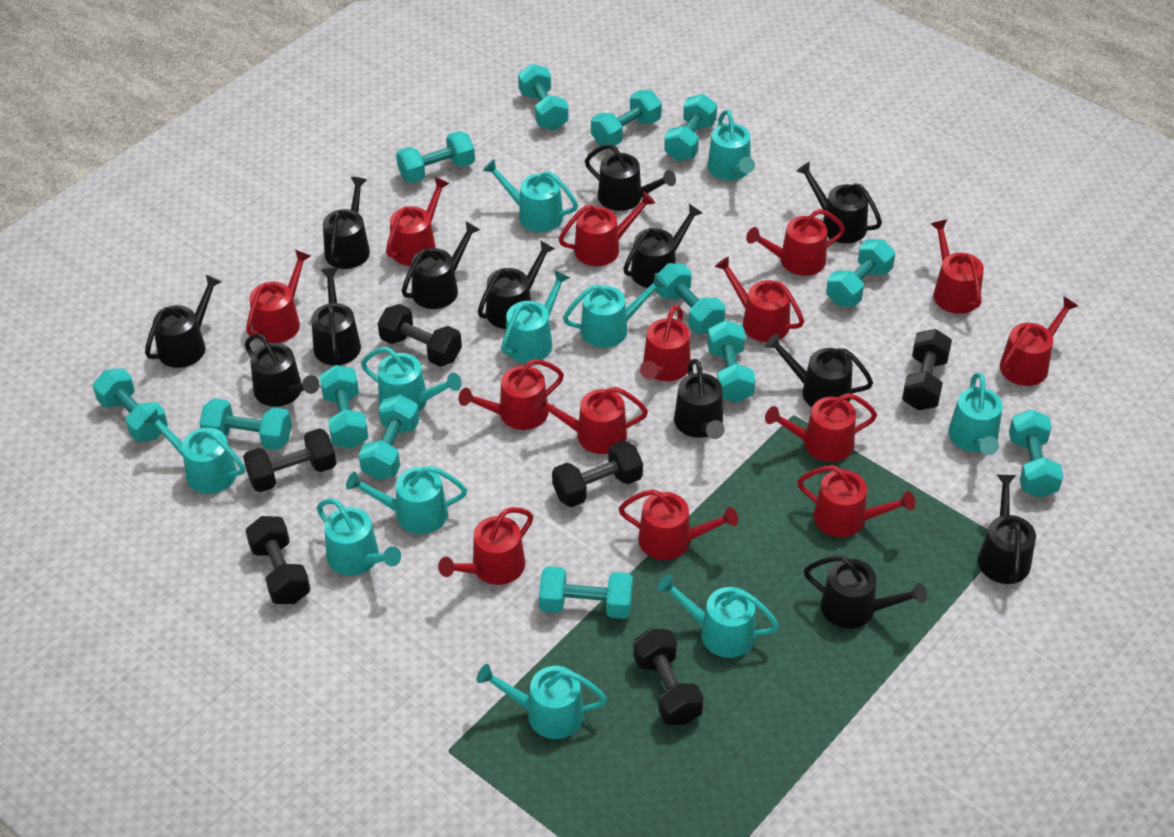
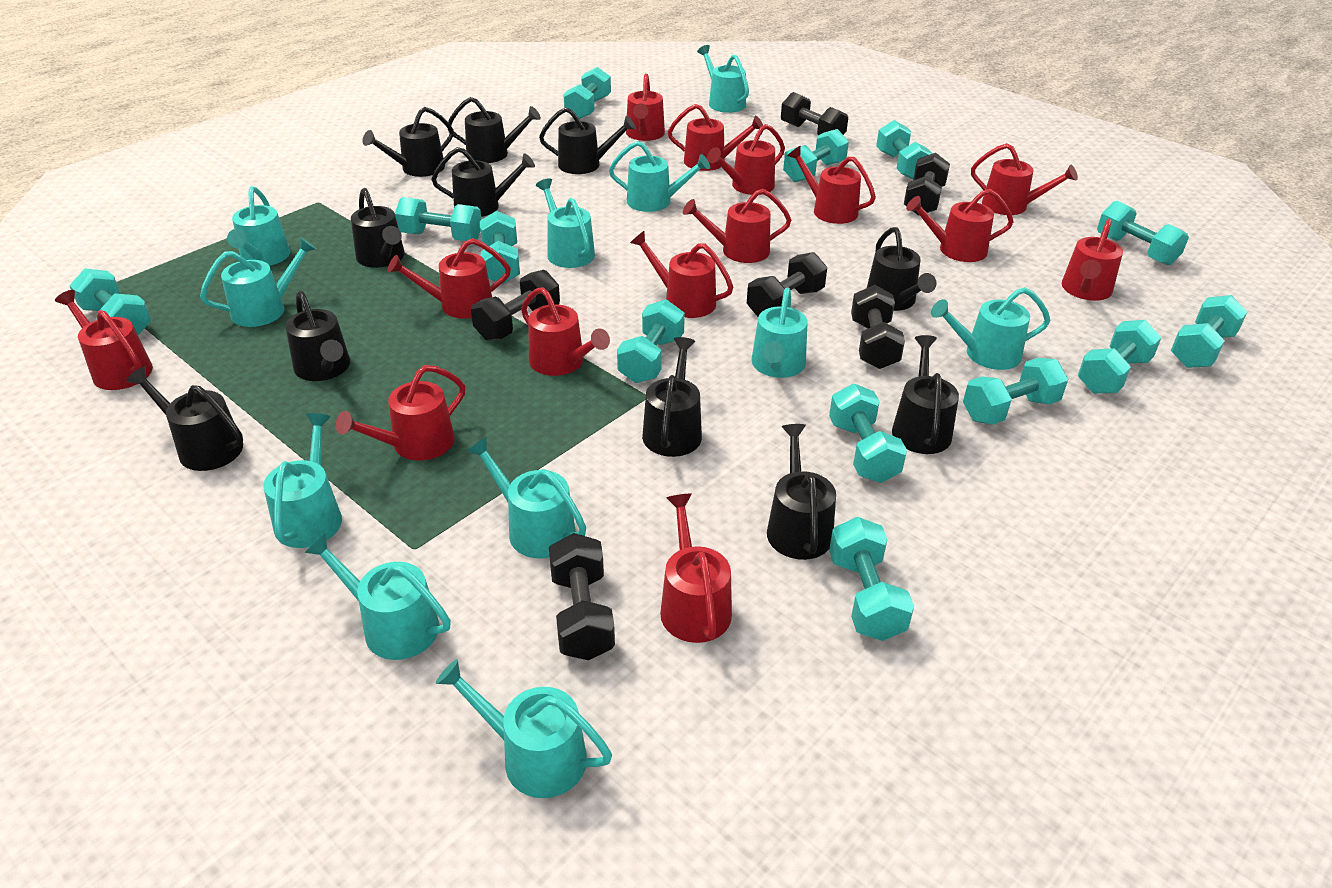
black watering can: [145,275,222,368] [245,333,320,407] [311,268,361,365] [323,177,370,269] [402,221,480,309] [478,240,555,329] [585,144,676,211] [623,204,702,288] [674,359,725,439] [765,334,873,407] [796,161,882,243] [804,555,927,629] [978,475,1036,584] = 13 -> [126,366,243,471] [285,291,350,381] [351,188,405,268] [363,107,454,177] [431,147,535,217] [448,97,541,163] [539,107,636,174] [642,337,702,457] [767,424,836,560] [867,227,936,311] [892,335,959,454] = 11

